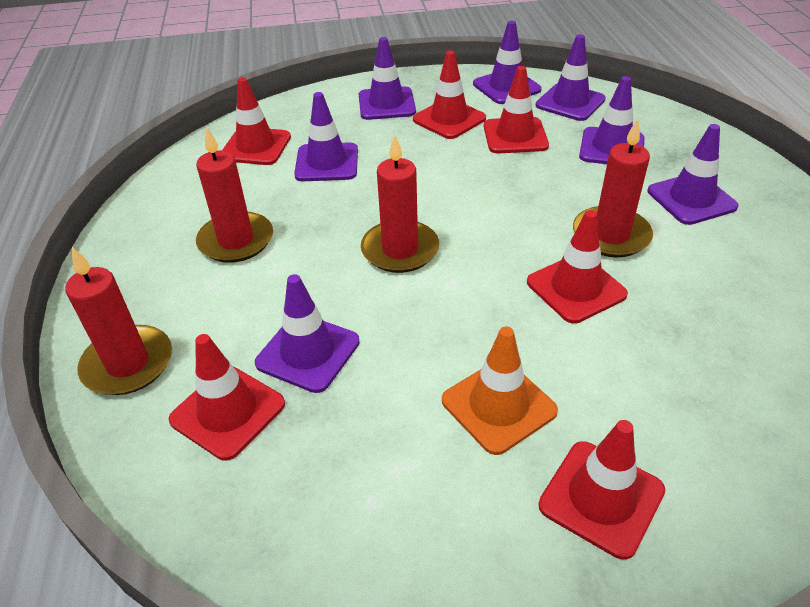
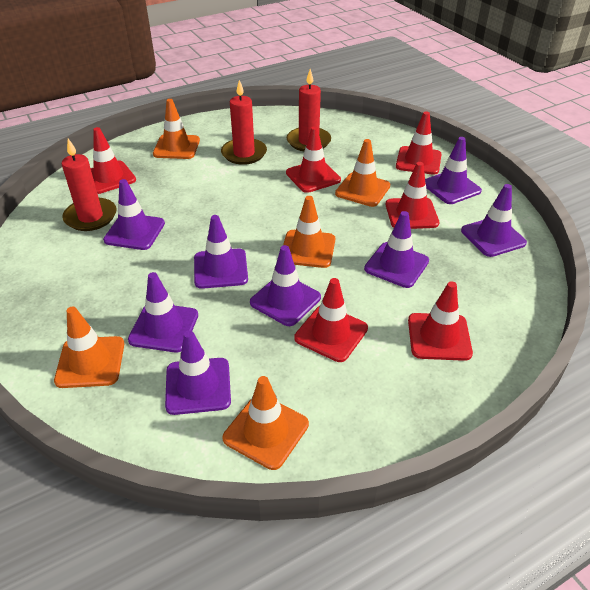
orange traffic cone: [442,327,558,455] = 1 -> [54,307,124,388] [153,99,200,159] [223,376,309,470] [283,196,335,268] [335,139,390,207] = 5
purple traffic cone: [255,274,360,393] [294,92,358,181] [359,37,416,120] [473,21,542,104] [536,34,606,121] [579,76,645,164] [648,124,739,225] = 7 -> [103,179,165,250] [128,272,198,352] [165,330,231,415] [194,215,248,289] [250,245,321,326] [364,211,429,288] [425,137,482,204] [461,184,527,257] = 8
red candle: [65,247,172,395] [196,127,273,263] [361,135,439,273] [573,119,653,257] = 4 -> [62,139,117,231] [221,80,267,165] [287,69,331,151] = 3

